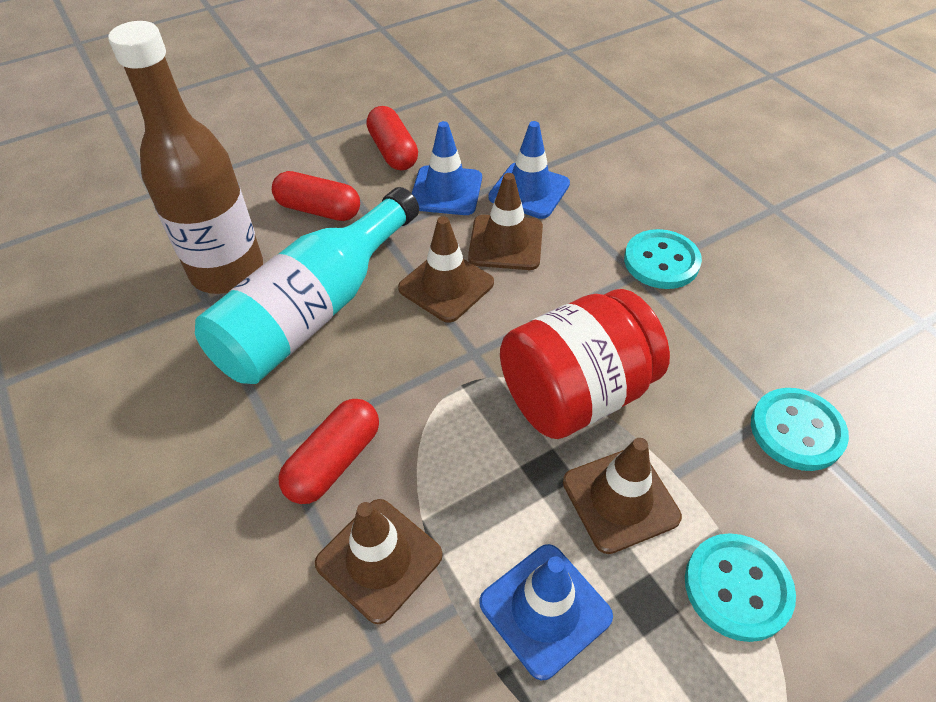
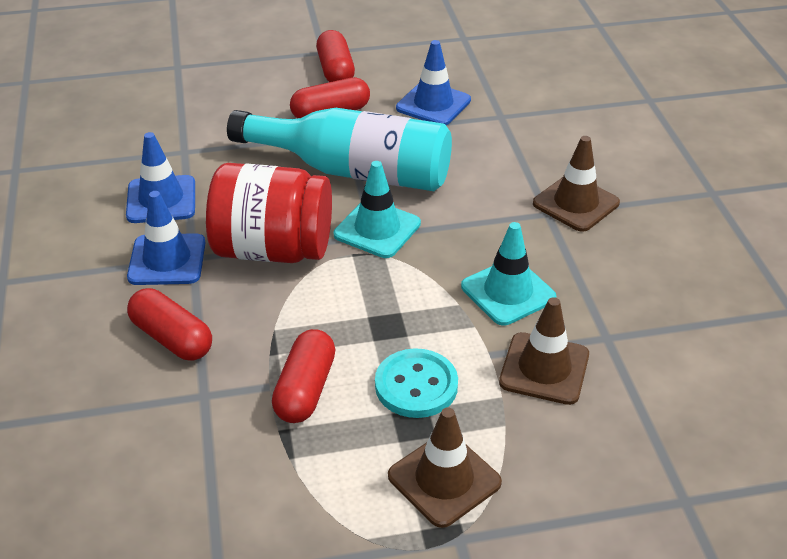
brown bottle: [108,21,263,294] = 1 -> none = 0
brown traffic cone: [315,499,443,624] [398,216,494,323] [468,173,543,270] [563,438,682,554] = 4 -> [388,407,502,528] [499,297,589,405] [533,136,620,232] = 3
red capsule: [272,171,360,221] [278,399,379,504] [367,106,418,171] = 3 -> [127,288,212,361] [272,329,335,423] [290,77,370,118] [316,30,355,82] = 4
turquoise button: [624,229,702,289] [685,533,796,642] [751,388,849,471] = 3 -> [375,348,458,418] = 1
turquoise traffic cone: none = 0 -> [334,161,421,258] [461,222,556,326] = 2

